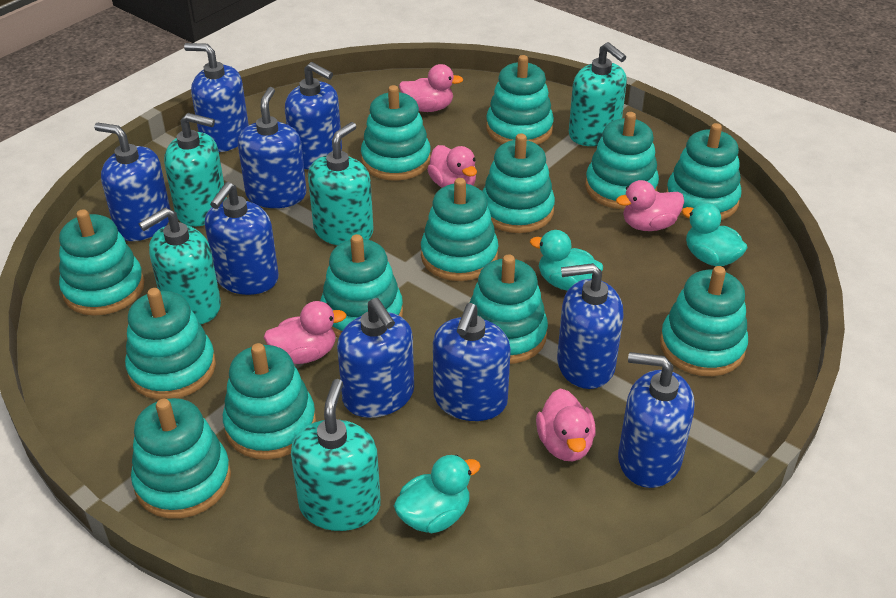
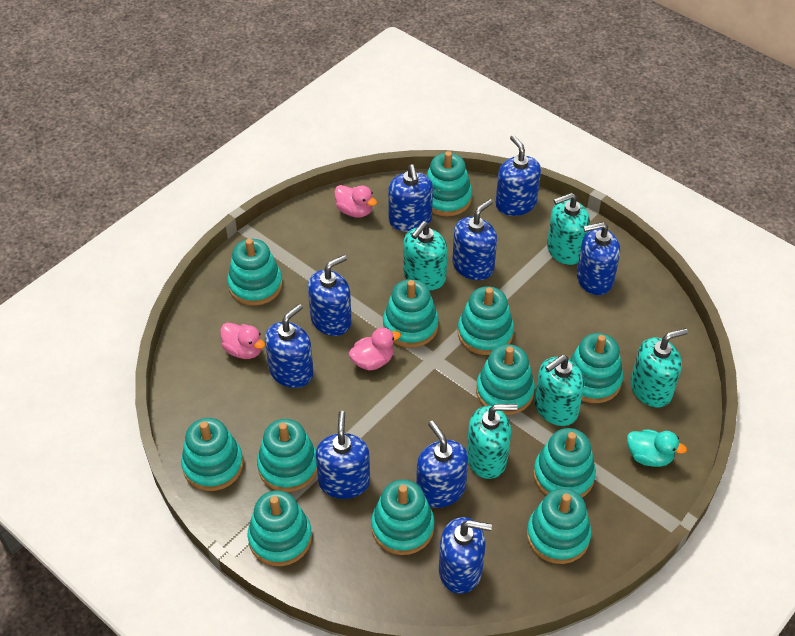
pink duck: [264,301,347,364] [399,64,463,112] [427,145,477,188] [536,389,596,461] [616,180,684,231] = 5 -> [220,323,265,359] [334,185,377,217] [349,327,401,370] = 3
turquoise duck: [394,455,481,533] [530,230,603,291] [682,203,748,266] = 3 -> [627,429,687,467] = 1
turquoise stacking toy: [59,209,144,316] [125,288,216,400] [131,398,231,519] [223,343,316,460] [320,234,403,338] [361,85,431,181] [421,178,498,281] [470,254,548,364] [482,134,555,233] [486,55,554,145] [585,112,659,209] [660,266,748,376] [666,123,742,220] = 13 -> [181,418,243,491] [227,239,283,306] [248,490,312,566] [257,419,317,492] [371,479,435,555] [383,279,439,348] [426,151,472,217] [458,286,514,355] [476,344,535,415] [527,488,591,564] [533,428,596,497] [569,333,623,403] = 12

